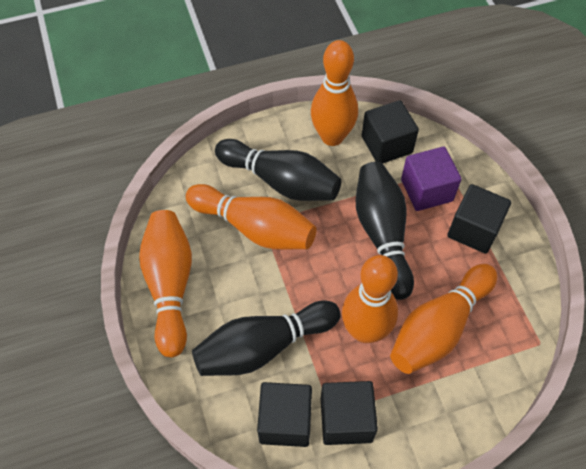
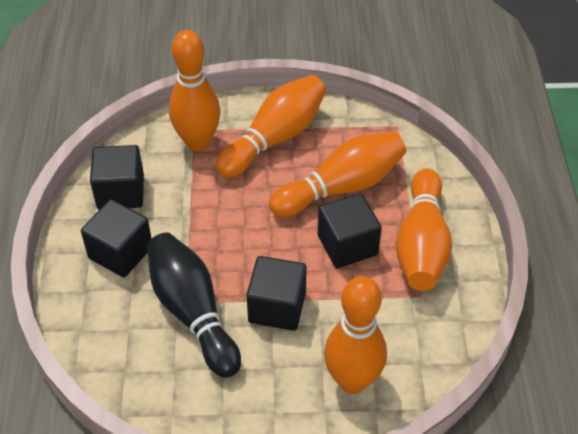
black bowling pin: [192,300,341,376] [215,139,341,201] [356,162,414,300] = 3 -> [147,233,241,378] = 1
purple cube: [401,146,462,211] = 1 -> none = 0

